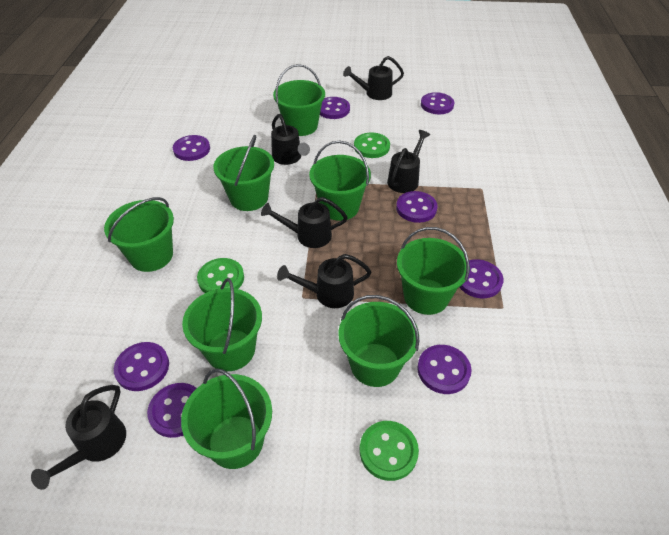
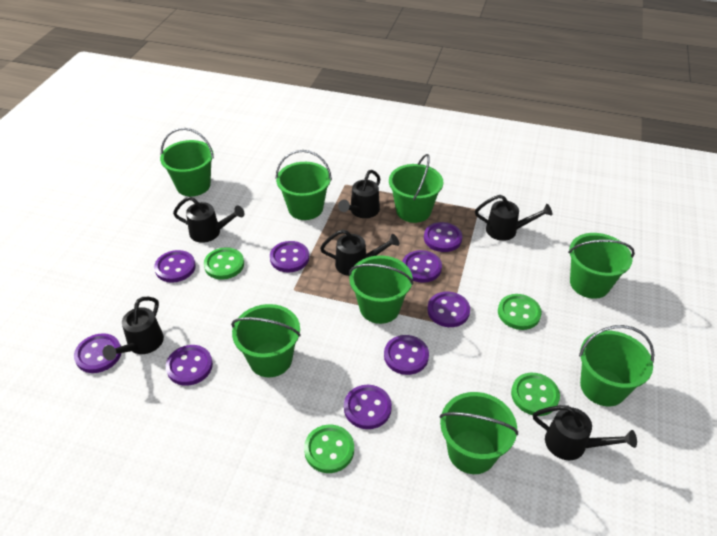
green button: [197,258,244,293] [354,133,390,158] [360,421,419,481] = 3 -> [204,247,244,280] [304,425,354,473] [498,294,542,330] [511,373,560,416] = 4
purple button: [114,342,169,391] [147,383,197,438] [173,135,210,161] [320,97,350,119] [396,191,438,223] [417,345,471,394] [421,92,454,114] [459,259,504,298] = 8 -> [74,333,121,373] [154,250,196,283] [166,345,213,386] [270,241,309,272] [344,385,392,429] [384,335,429,375] [402,250,442,283] [424,222,462,252] [427,292,470,327] = 9

